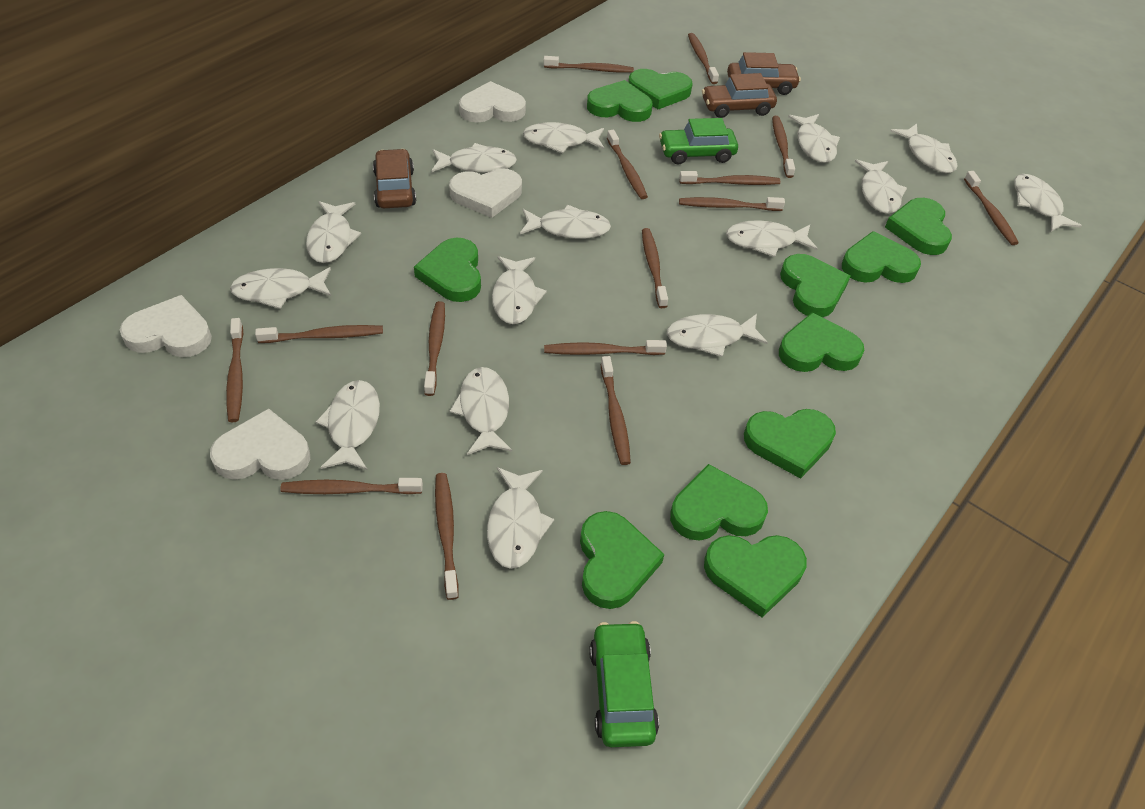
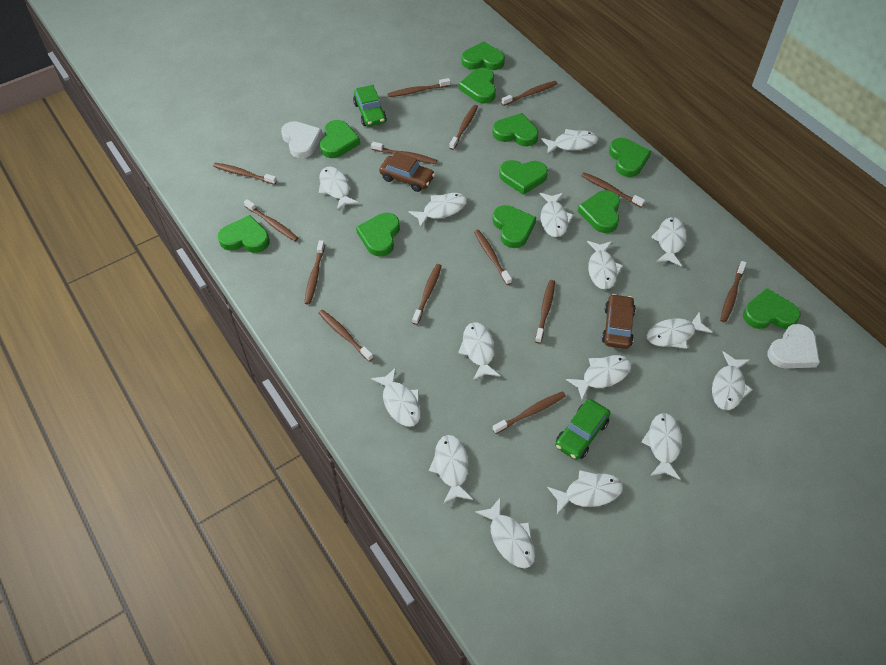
brown car: [373,149,416,208] [702,73,777,118] [727,52,801,95] = 3 -> [379,152,435,192] [602,294,636,349] = 2
brown toothbrush: [226,318,243,422] [255,325,383,343] [280,478,423,494] [424,301,445,396] [435,473,459,600] [544,56,634,73] [544,340,667,355] [601,356,631,465] [607,130,648,199] [642,228,668,308] [679,171,780,185] [679,197,785,211] [688,33,719,84] [772,116,795,178] [964,171,1019,245] = 15 -> [213,163,277,185] [244,199,298,241] [305,240,325,305] [319,310,373,362] [371,142,437,164] [387,78,450,97] [412,264,442,325] [449,105,478,150] [474,230,512,285] [493,391,566,434] [501,81,558,106] [535,280,555,343] [581,172,645,208] [720,261,747,323] = 14
white heart: [120,295,212,357] [210,409,310,480] [449,168,522,218] [459,81,526,123] = 4 -> [281,121,322,158] [767,324,820,368] = 2

